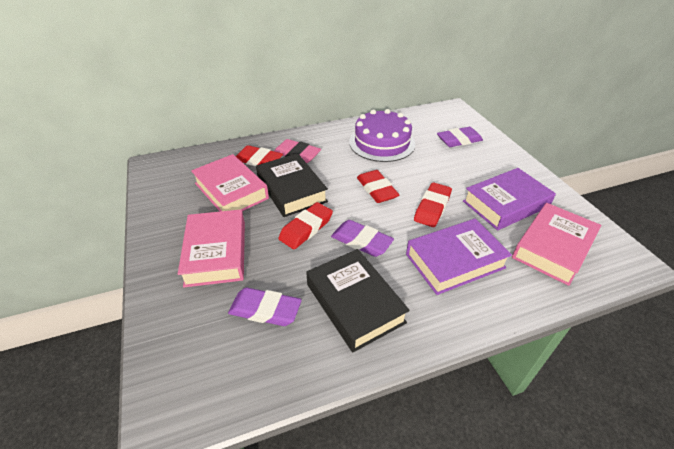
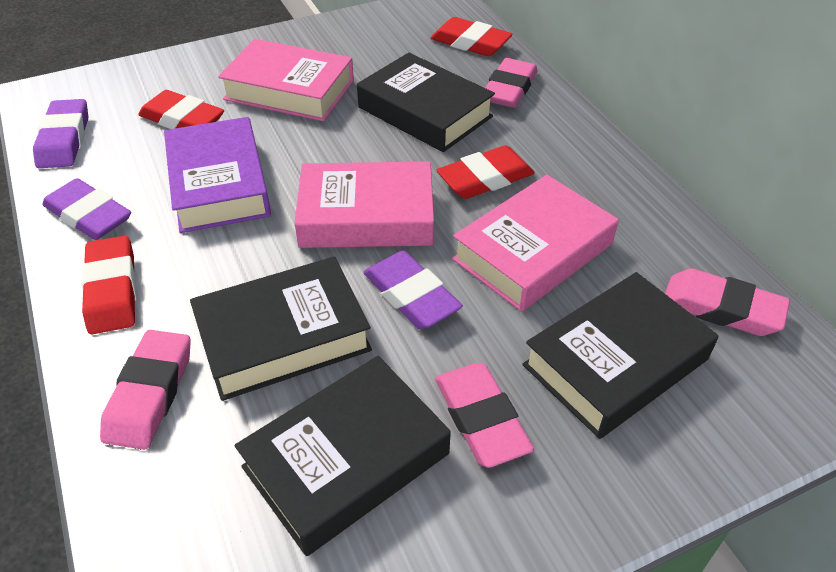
black book: [256,153,328,217] [306,249,410,352] = 2 -> [190,257,372,401] [235,356,451,556] [357,53,495,152] [522,272,718,439] = 4
pink eraser: [274,139,321,163] = 1 -> [100,330,191,450] [435,363,534,468] [485,58,537,108] [665,268,790,336] = 4
purple book: [406,218,512,295] [463,168,556,230] = 2 -> [164,117,271,233] = 1
purple cake: [349,109,415,162] = 1 -> none = 0

